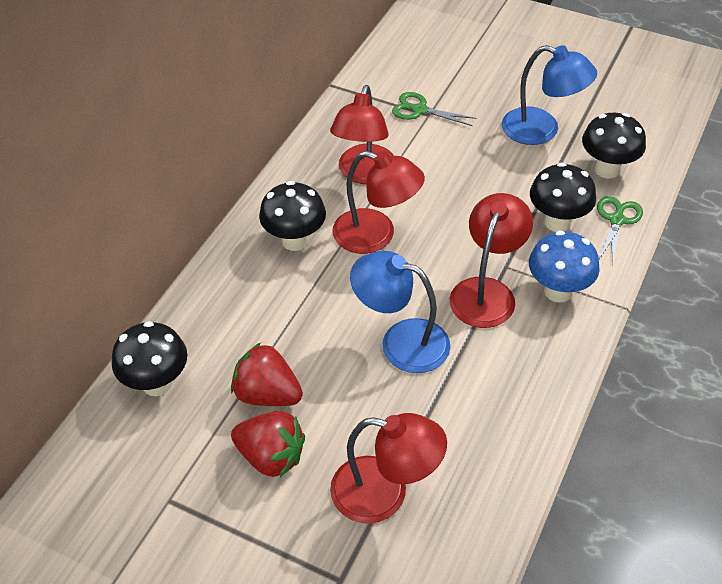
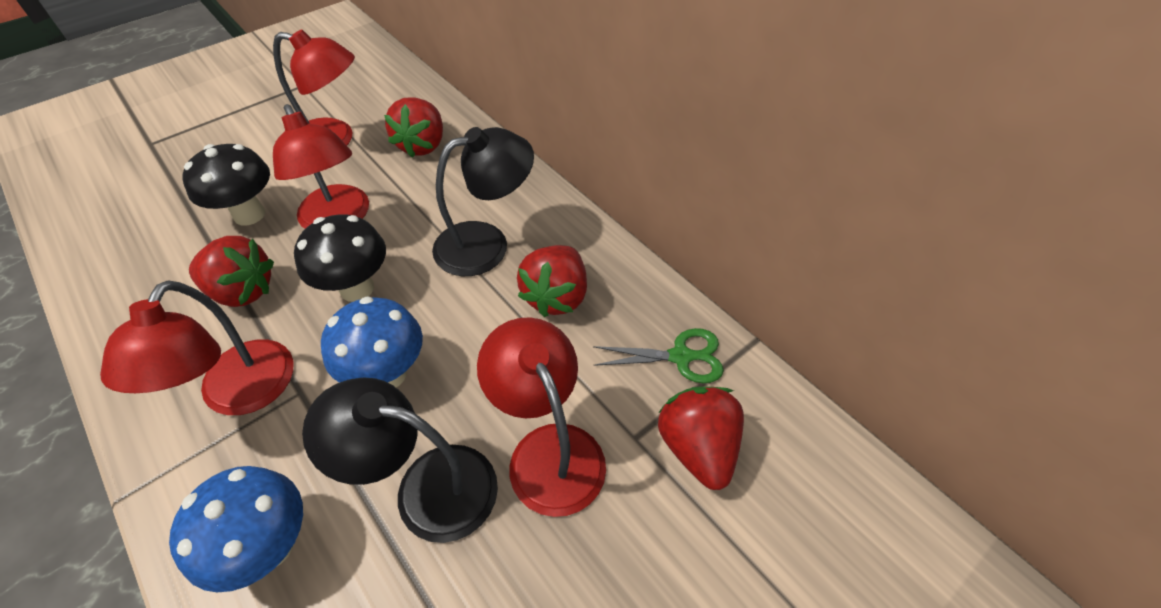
black lamp: none = 0 -> [302,377,498,543] [432,127,534,276] = 2
black mushroom: [112,321,187,396] [259,181,326,251] [530,163,596,232] [582,113,646,179] = 4 -> [182,144,270,226] [294,214,386,302] = 2
blue lamp: [350,251,450,373] [502,45,597,145] = 2 -> none = 0
blue mushroom: [529,231,600,303] = 1 -> [169,466,303,592] [321,296,423,387] = 2
green scissors: [392,92,477,126] [597,196,643,263] = 2 -> [593,328,724,383] = 1
red strawberry: [231,343,303,406] [231,411,305,477] = 2 -> [189,236,274,307] [384,97,443,158] [517,245,587,317] [658,387,744,490] = 4

